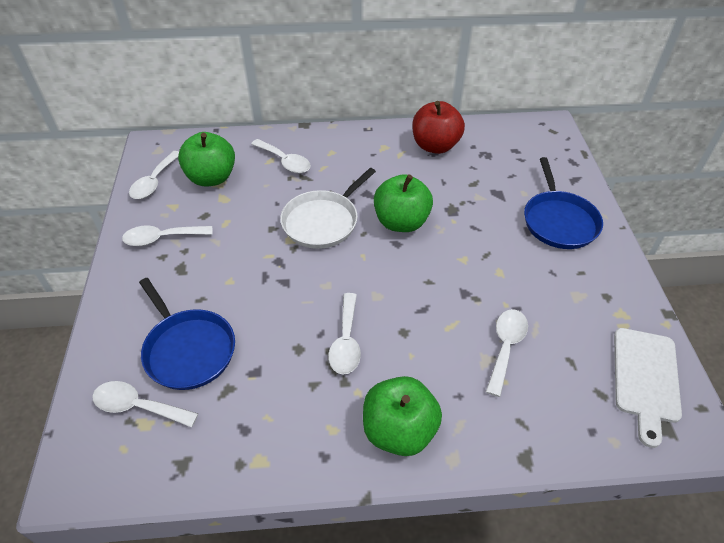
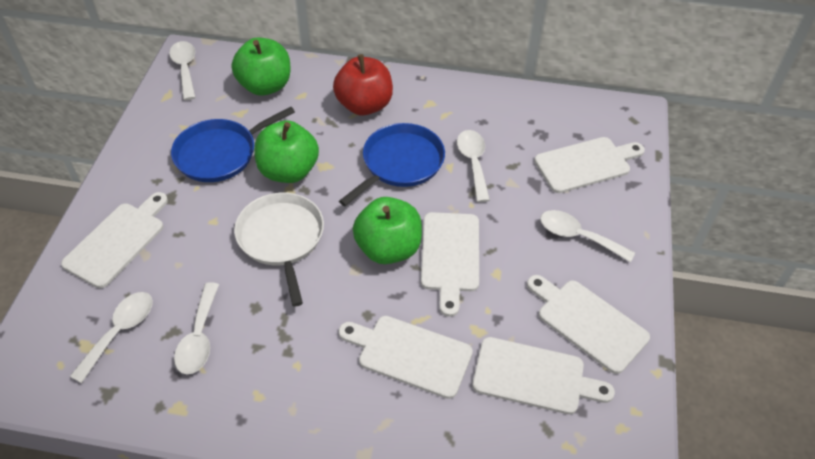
white cutting board: [614,328,682,448] = 1 -> [61,192,168,288] [339,316,473,399] [421,212,479,317] [472,337,615,414] [527,275,650,374] [534,137,645,193] = 6
white spoon: [92,381,199,427] [122,225,213,246] [129,151,179,199] [251,139,311,173] [328,293,361,374] [486,309,528,397] = 6 -> [70,292,153,383] [169,41,196,100] [174,282,219,374] [457,130,490,202] [540,210,635,262] = 5

